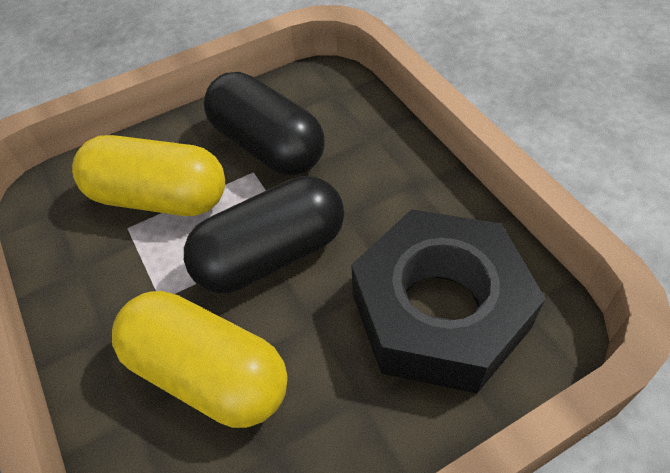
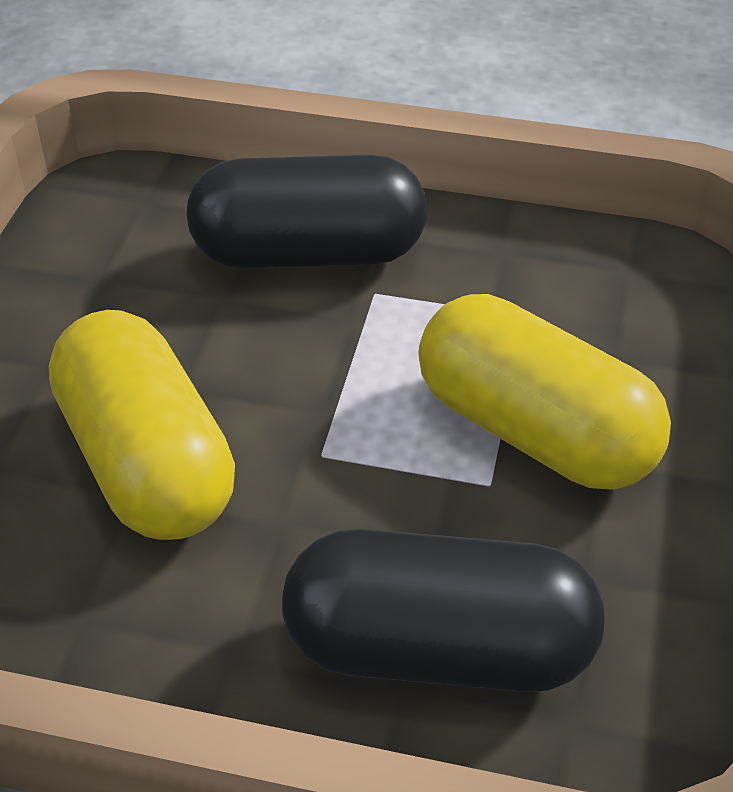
black nut: [351,209,546,393] = 1 -> none = 0

